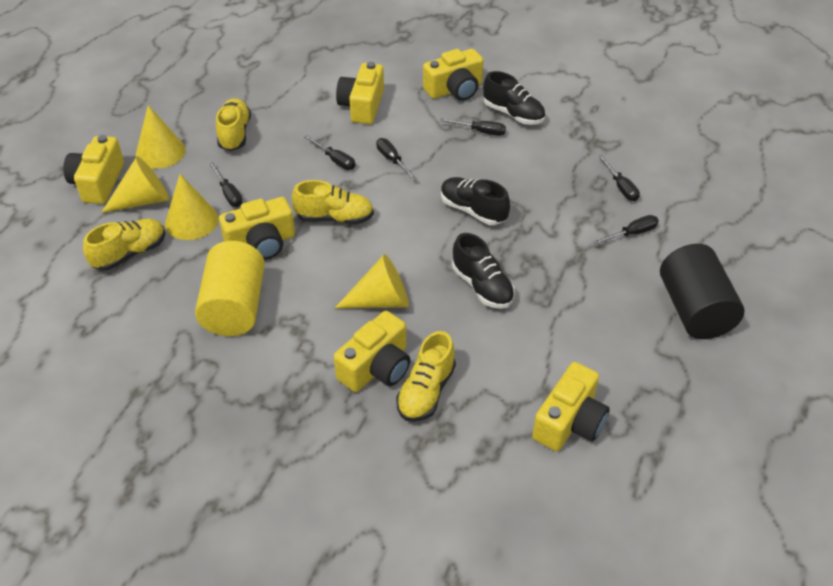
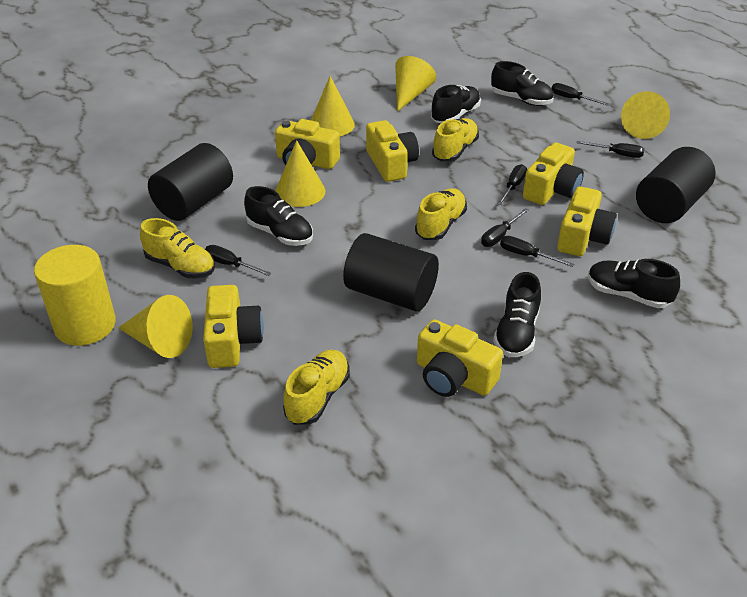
black cylinder: [660,244,744,339] = 1 -> [148,143,233,221] [343,233,439,311] [636,147,716,223] = 3
black shoe: [441,177,510,225] [452,233,515,309] [483,71,545,125] = 3 -> [244,186,313,246] [431,85,481,123] [491,61,554,106] [493,272,541,357] [588,259,680,308] = 5
yellow cone: [101,156,169,213] [136,105,186,169] [165,174,219,240] [335,254,409,308] = 4 -> [118,295,193,358] [275,140,325,207] [311,76,355,136] [395,56,436,112] [621,91,670,139] = 5

